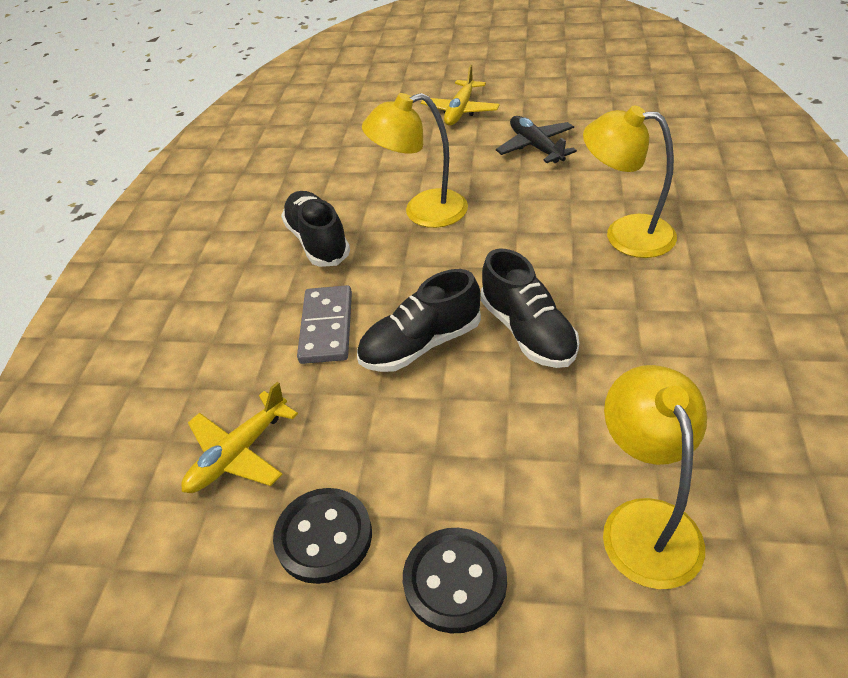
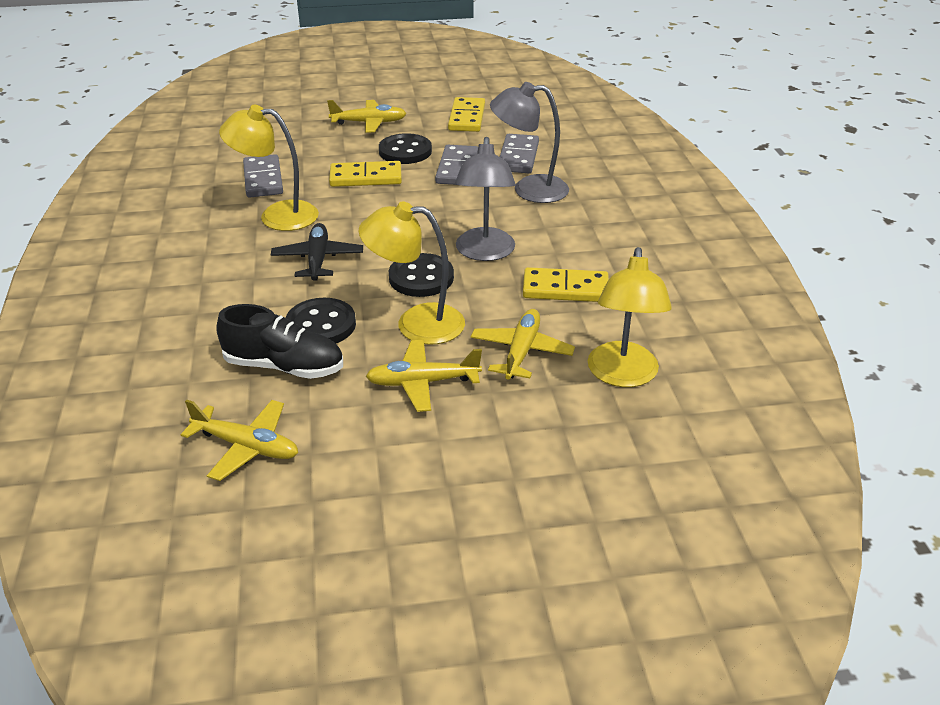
black button: [273,488,372,584] [403,528,507,633] = 2 -> [286,298,356,343] [379,133,432,164] [389,253,454,297] = 3
black shoe: [281,191,350,267] [357,269,481,372] [481,249,579,368] = 3 -> [216,304,343,379] = 1
grey domino: [297,285,352,364] = 1 -> [243,154,283,198] [435,145,478,185] [500,134,539,173] = 3
grey lamp: none = 0 -> [455,137,516,261] [490,82,569,203] = 2
yellow domino: none = 0 -> [329,161,402,187] [448,97,485,132] [523,267,609,302] = 3
yellow plane: [181,382,298,493] [421,65,500,126] = 2 -> [181,400,298,481] [327,100,407,133] [366,340,482,412] [471,309,575,379] = 4

